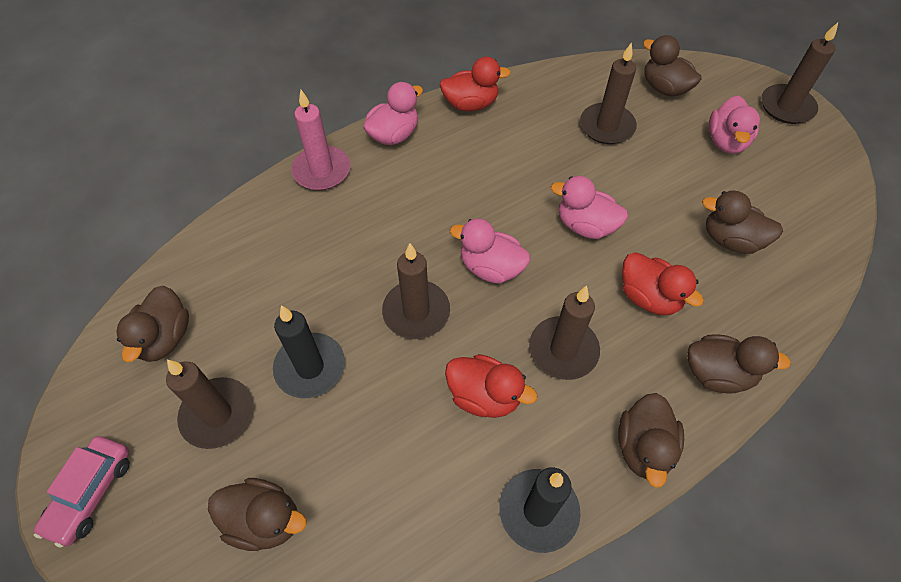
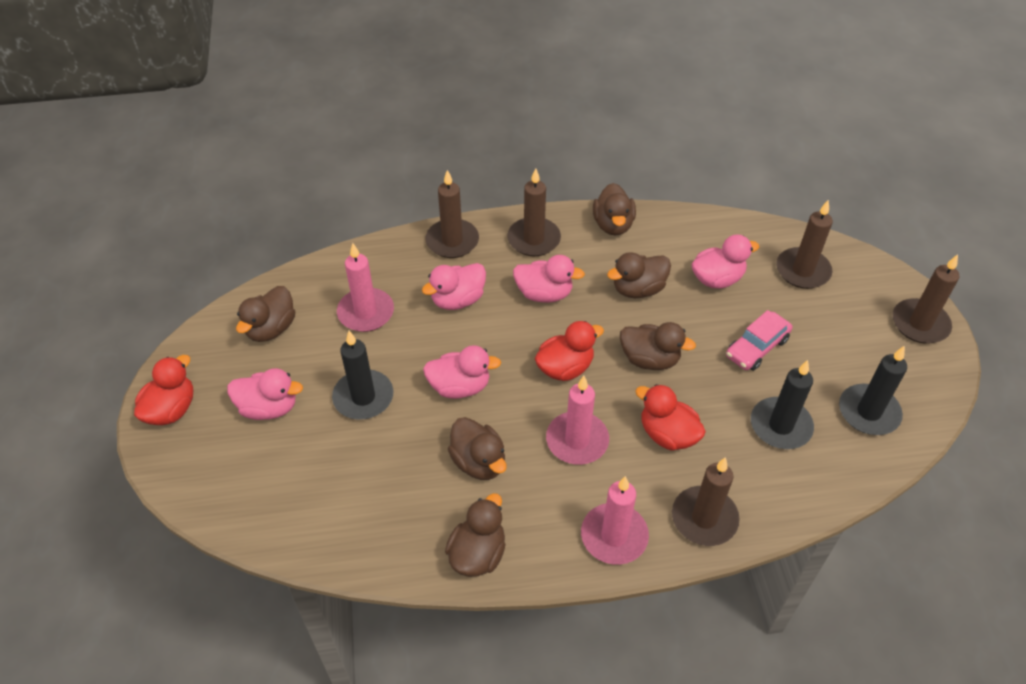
black candle: [273,305,345,398] [499,467,581,553] = 2 -> [332,331,393,419] [751,360,814,449] [839,346,907,435] = 3
pink candle: [291,90,350,191] = 1 -> [337,243,394,332] [546,376,609,465] [581,476,649,565] = 3
pink duck: [363,82,423,145] [450,219,530,284] [551,176,628,239] [709,96,760,153] = 4 -> [227,368,303,420] [422,263,486,310] [423,345,501,399] [513,255,585,303] [691,234,759,289] = 5

